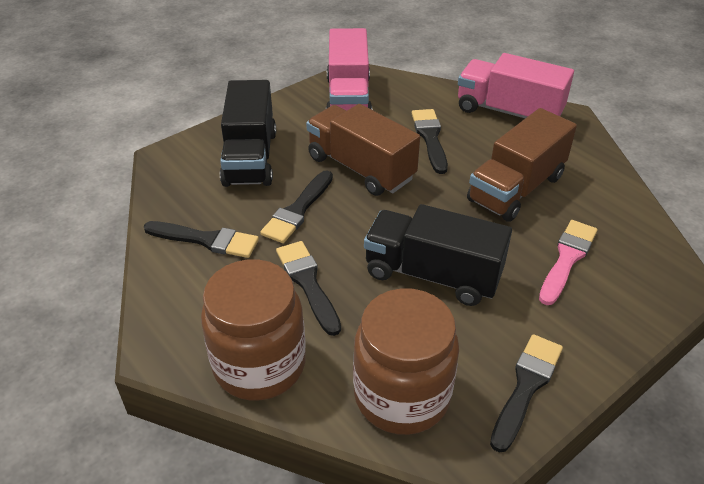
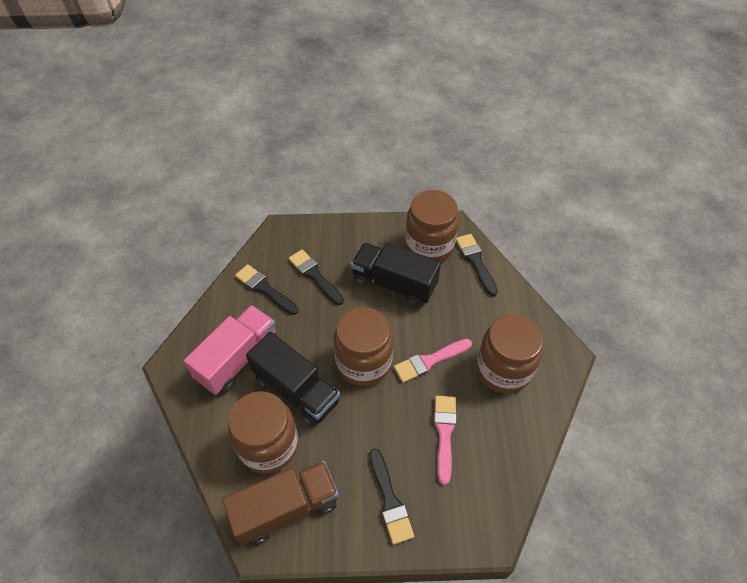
black brush: [144,221,259,258] [260,170,333,243] [276,241,341,336] [412,109,448,174] [490,334,563,453] = 5 -> [235,264,298,315] [289,249,344,305] [370,449,414,545] [456,234,498,296] = 4
brown jar: [201,259,306,401] [353,288,459,435] = 2 -> [228,391,298,474] [334,307,393,386] [405,190,459,262] [476,314,543,393] = 4
brown truck: [306,104,420,196] [467,108,577,222] = 2 -> [222,461,339,545] = 1
pink brush: [539,220,597,305] = 1 -> [394,339,472,383] [434,396,457,485] = 2
pink truck: [326,28,372,111] [458,53,574,118] = 2 -> [184,305,277,395] = 1

